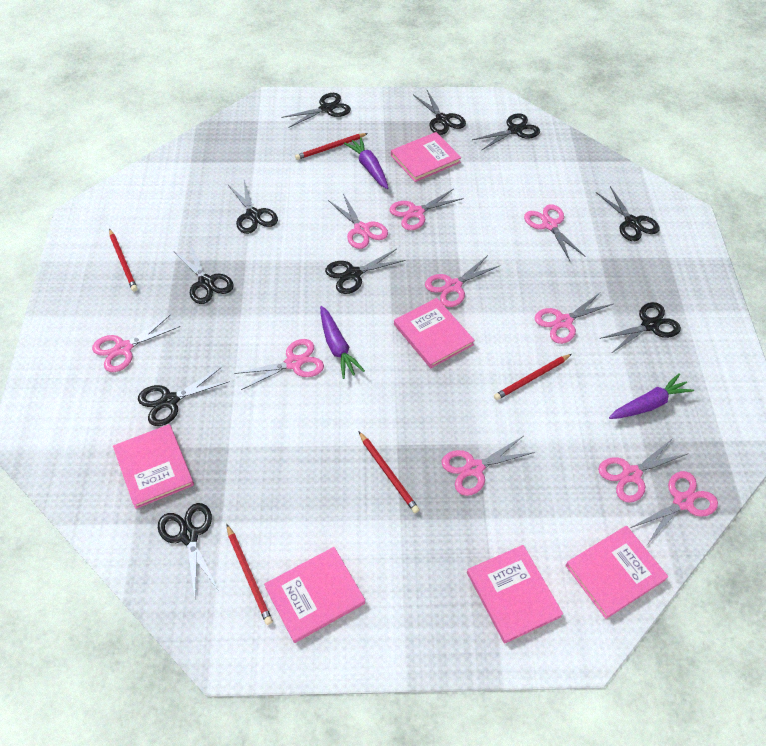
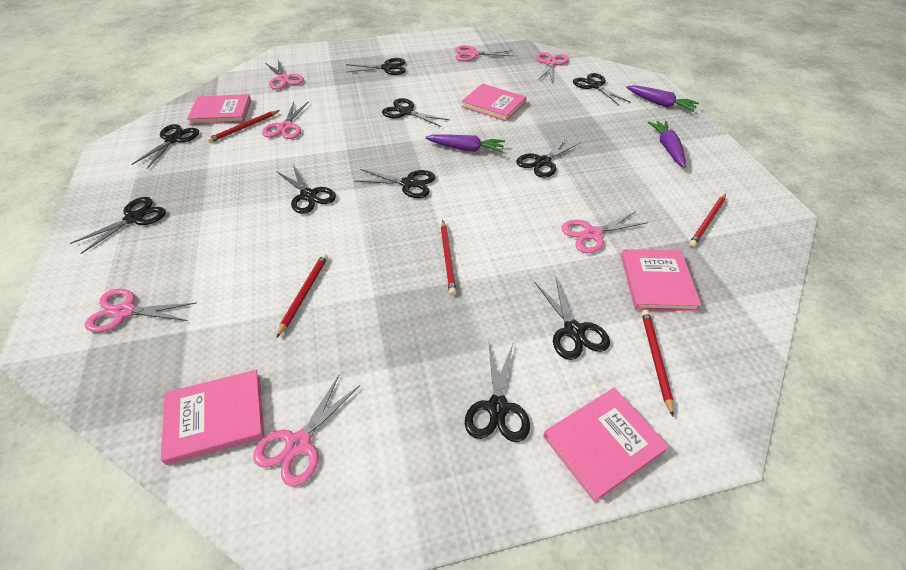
pink book: [113,424,194,509] [264,547,365,643] [391,132,461,182] [394,298,475,368] [467,545,563,644] [566,526,669,619] = 6 -> [161,370,265,465] [187,94,251,125] [461,84,526,121] [543,388,669,502] [621,249,702,312] = 5
pink scissors: [92,314,180,372] [234,339,324,390] [328,193,388,249] [389,189,464,230] [425,255,501,307] [442,436,535,496] [524,204,586,261] [535,292,613,344] [598,438,687,503] [630,471,718,545] = 10 -> [85,289,196,333] [253,375,360,487] [262,101,309,139] [265,59,304,90] [455,45,513,61] [536,52,569,83] [561,211,649,253] = 7

